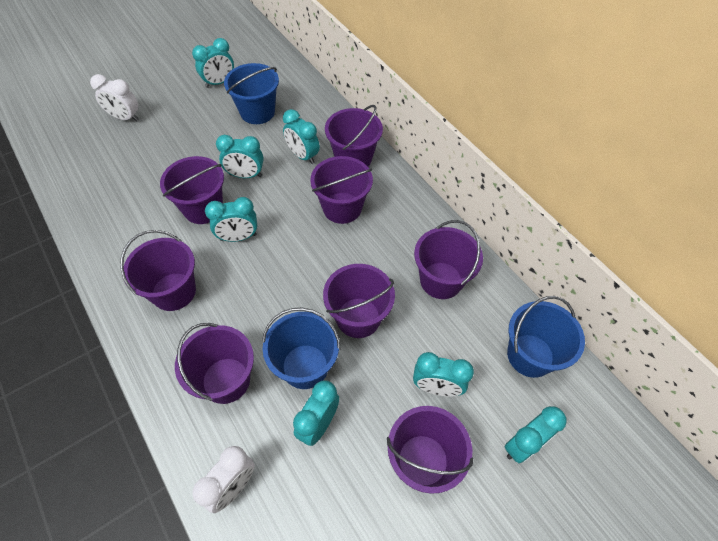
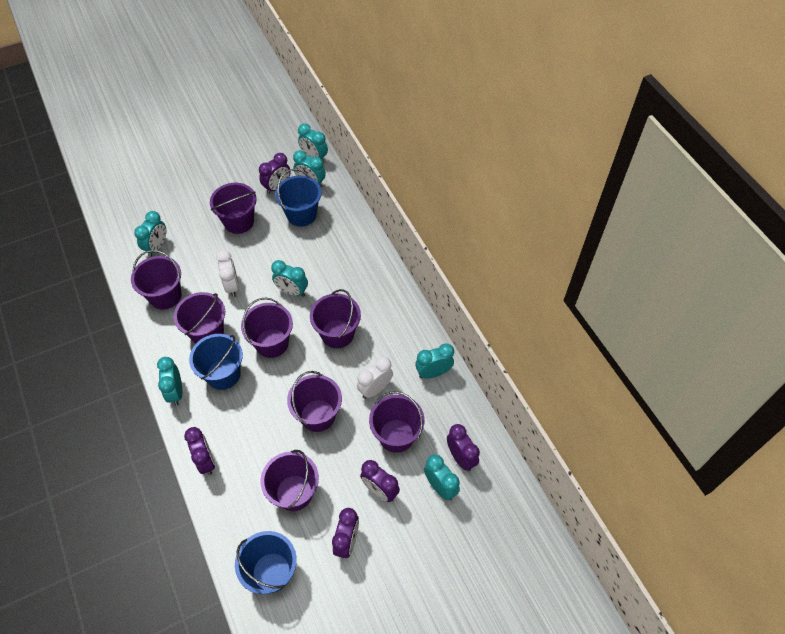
purple clock: none = 0 -> [184,427,215,475] [259,153,291,194] [332,508,359,558] [360,460,400,502] [447,424,480,471] = 5

